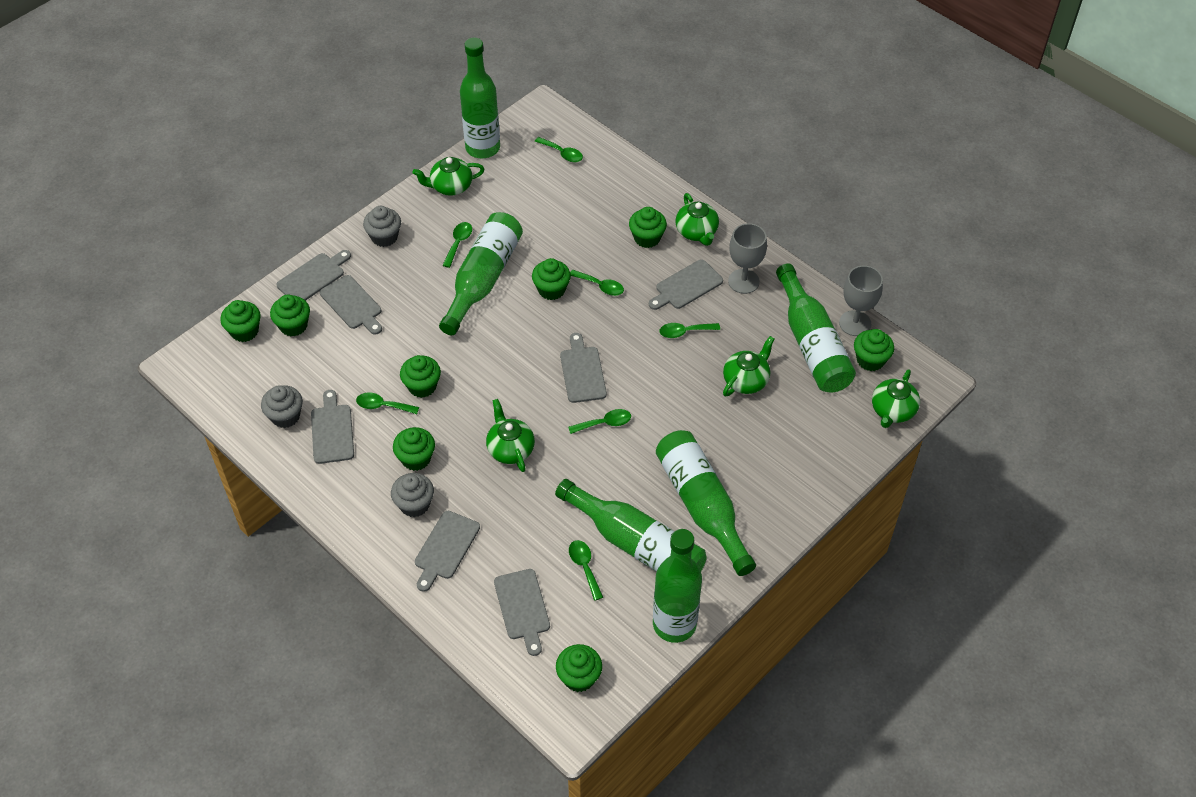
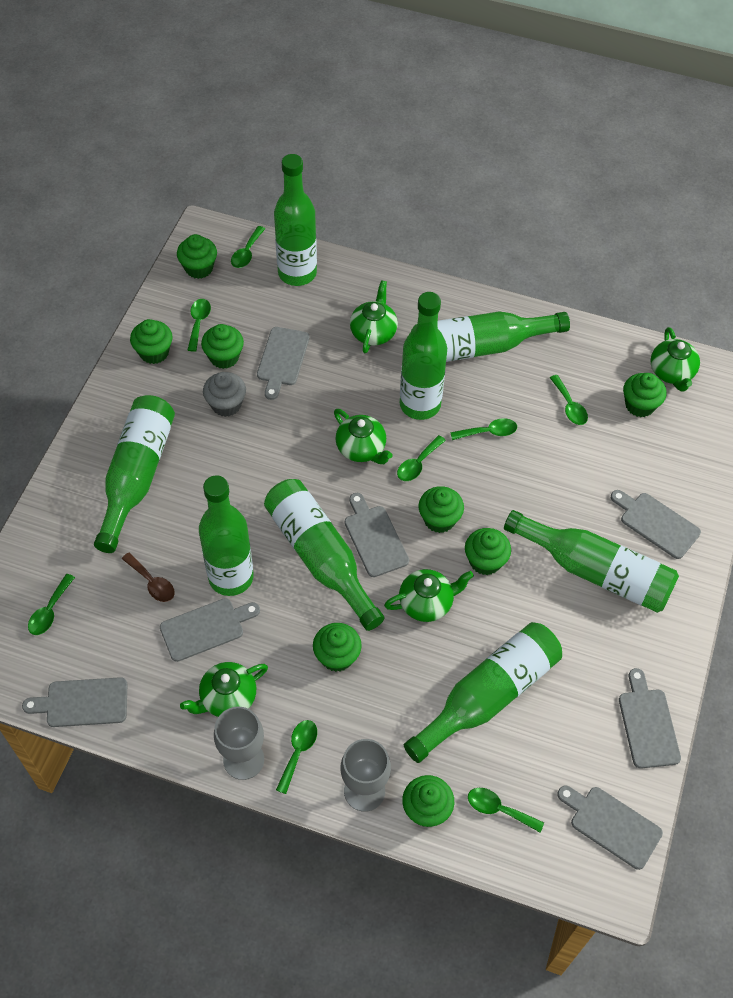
brown spoon: none = 0 -> [122,553,175,602] = 1
green bottle: [439,212,523,335] [460,37,500,158] [555,479,707,572] [653,529,702,643] [656,430,756,576] [776,263,856,393] = 6 -> [94,395,175,553] [199,475,254,596] [264,479,385,631] [274,154,317,286] [400,292,447,420] [404,622,562,763] [411,311,570,362] [504,510,679,613] = 8
green spoon: [356,392,419,414] [442,222,472,268] [535,137,583,162] [568,409,631,434] [569,540,603,601] [570,270,624,296] [660,323,720,338] = 7 -> [28,574,75,635] [188,299,211,352] [231,226,265,268] [276,720,317,794] [397,435,446,481] [450,418,517,440] [468,788,544,832] [550,375,588,425] = 8
grey cupcake: [261,385,303,428] [363,206,401,247] [391,473,434,517] = 3 -> [203,372,246,417] = 1

